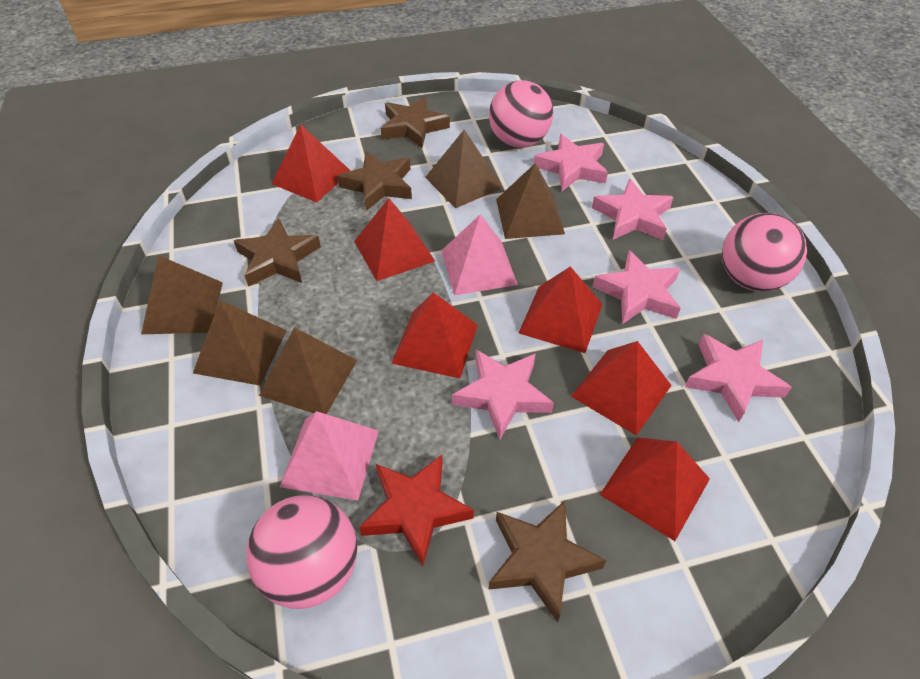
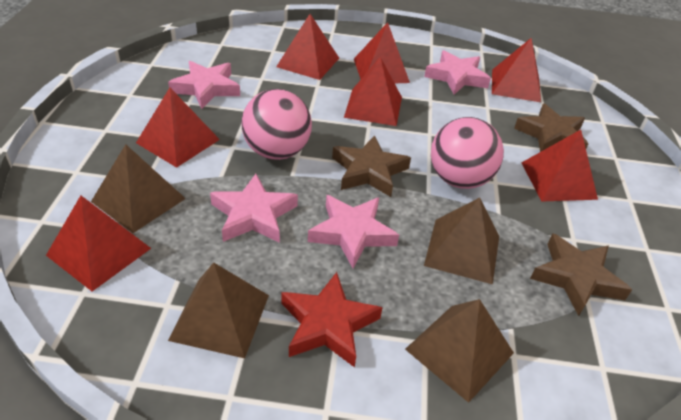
brown pyramid: [141,255,223,334] [193,300,287,386] [259,327,357,414] [425,130,503,208] [496,163,565,239] = 5 -> [91,144,186,233] [168,262,269,358] [405,299,514,403] [424,198,499,284] = 4
brown star: [234,218,321,287] [337,151,412,211] [381,96,450,148] [488,501,606,623] = 4 -> [332,135,411,197] [514,103,589,152] [530,233,632,316] = 3
pink ball: [246,495,358,609] [489,80,553,148] [722,213,807,291] = 3 -> [241,89,312,160] [431,117,504,189] = 2
pink pyramid: [280,411,379,501] [441,214,518,295] = 2 -> none = 0
pink star: [452,349,554,440] [534,134,608,191] [592,179,673,240] [593,250,681,324] [685,334,792,422] = 5 -> [168,61,240,109] [210,174,298,243] [308,195,399,268] [424,50,491,94] = 4
red pyramid: [272,124,351,202] [354,198,435,281] [391,292,478,379] [519,266,603,353] [571,341,672,435] [600,437,710,541] = 6 -> [46,196,151,291] [136,88,220,168] [276,14,339,80] [344,57,402,126] [354,22,410,83] [492,38,541,102] [522,130,598,201] = 7

